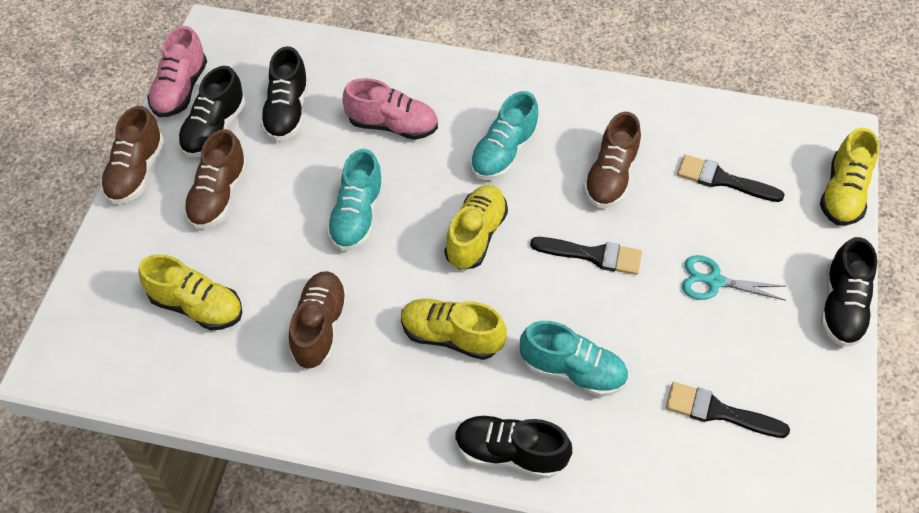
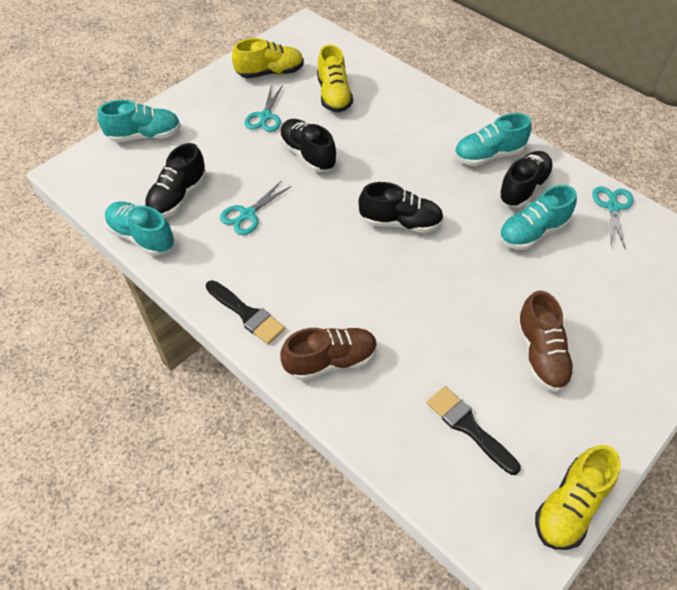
black brush: [530,237,642,275] [666,382,790,438] [677,155,785,202] = 3 -> [206,280,285,344] [427,386,521,475] = 2
brown shoe: [100,106,164,204] [183,129,247,229] [289,271,348,369] [583,112,641,208] = 4 -> [280,328,377,380] [516,291,575,392] = 2
pink shoe: [147,26,207,117] [343,78,438,140] = 2 -> none = 0
turquoise scissors: [682,255,786,301] = 1 -> [220,180,291,235] [244,84,283,132] [592,186,634,250] = 3
turquoise shoe: [326,149,384,251] [470,91,538,180] [520,321,628,397] = 3 -> [98,100,181,142] [105,202,174,256] [454,113,532,166] [499,185,577,250] = 4
yellow shoe: [138,254,242,331] [401,299,507,360] [445,185,508,269] [820,128,879,226] = 4 -> [232,38,304,78] [317,44,353,113] [535,445,621,550] = 3

